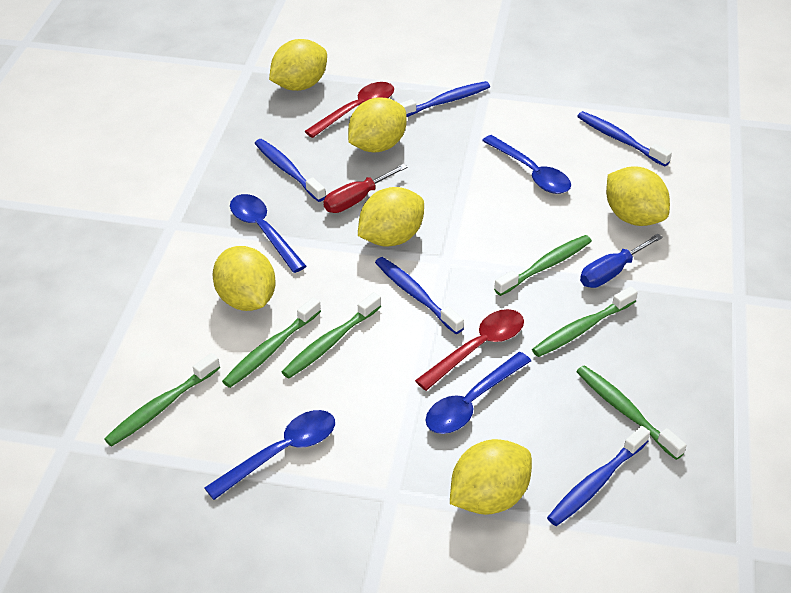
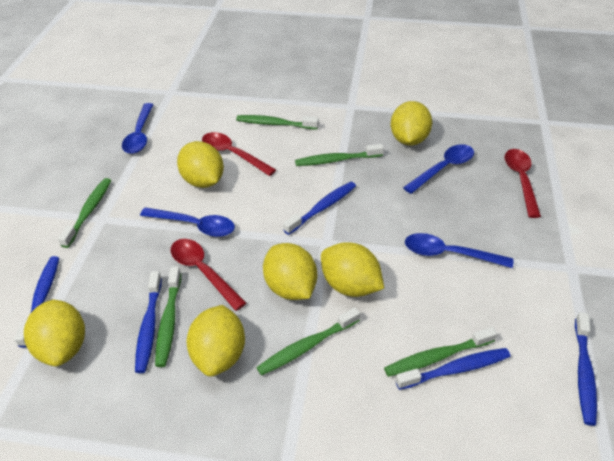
blue screwdriver: [580,234,663,288] = 1 -> none = 0
red screwdriver: [323,164,408,213] = 1 -> none = 0
red spoon: [305,82,394,138] [415,309,524,391] = 2 -> [171,239,246,311] [202,132,276,176] [505,149,541,218] = 3

